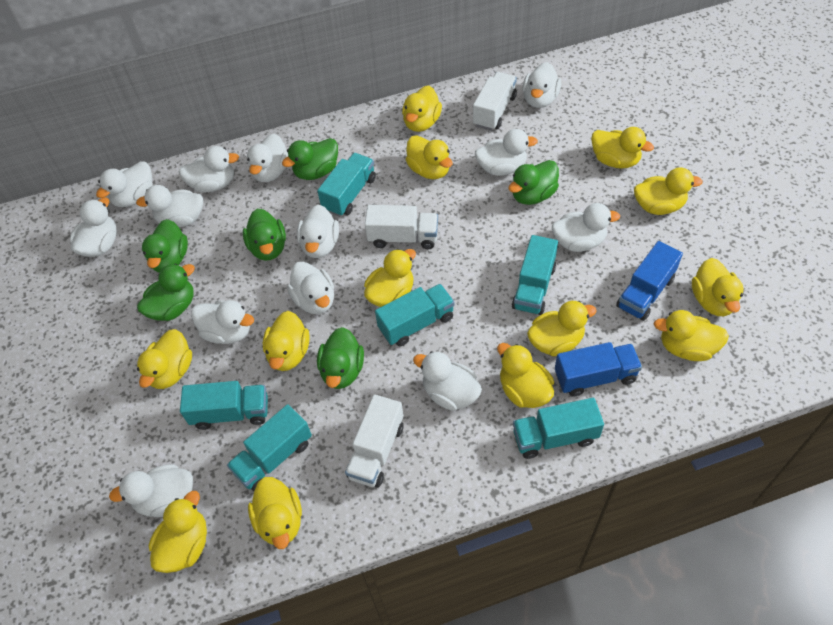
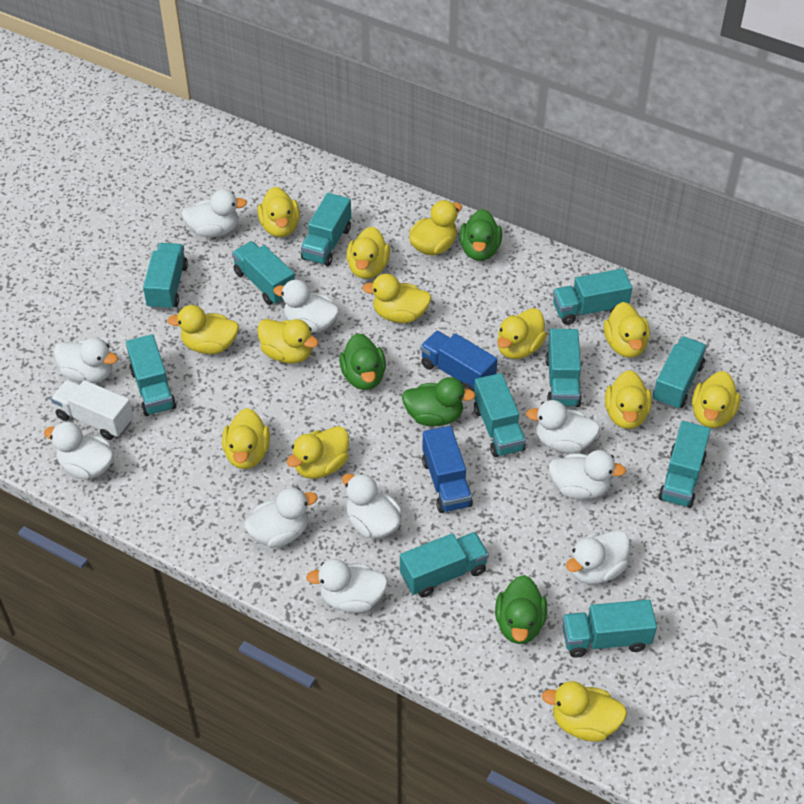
green duck: [137,263,195,321] [142,219,188,273] [243,209,286,261] [282,138,338,180] [317,327,364,389] [508,160,559,205] = 6 -> [339,333,386,390] [402,377,476,426] [460,209,502,261] [495,575,547,644] = 4
turquoise truck: [180,381,268,430] [227,404,312,491] [317,153,376,217] [375,284,455,347] [512,235,558,315] [513,398,604,459] = 6 -> [126,334,176,416] [143,243,188,310] [232,241,295,305] [301,193,351,266] [400,532,489,598] [474,373,526,457] [545,329,582,407] [553,268,632,325] [562,600,657,658] [653,336,707,409] [658,421,711,508] = 11
white duck: [70,197,117,257] [96,161,153,207] [109,464,193,517] [136,185,203,227] [179,146,239,192] [191,300,254,344] [247,134,288,182] [287,262,334,314] [297,204,339,258] [413,351,482,411] [475,129,538,176] [522,62,561,108] [552,203,620,252] = 13 -> [44,422,114,479] [54,338,118,383] [181,189,247,237] [244,488,318,548] [273,280,339,333] [306,559,388,613] [342,473,402,538] [526,400,600,454] [548,450,626,499] [566,530,630,584] = 10
white truck: [345,394,404,488] [365,205,438,249] [473,72,517,131] = 3 -> [51,380,133,440] = 1

